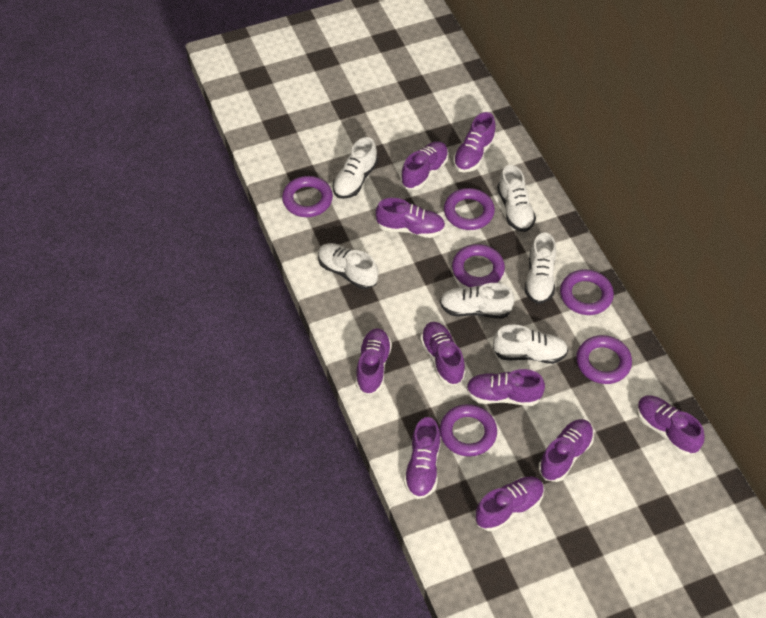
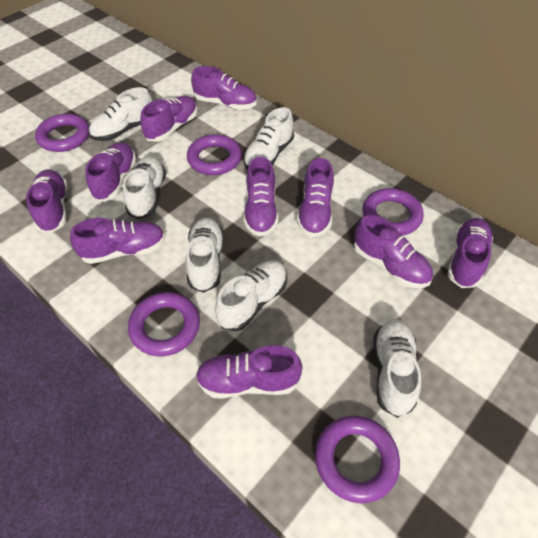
purple ring: [282,176,333,217] [440,404,497,457] [444,188,495,230] [452,244,505,287] [560,269,614,315] [576,335,632,384] = 6 -> [35,114,89,152] [128,292,200,357] [187,134,242,175] [315,416,400,503] [362,188,424,235] = 5

